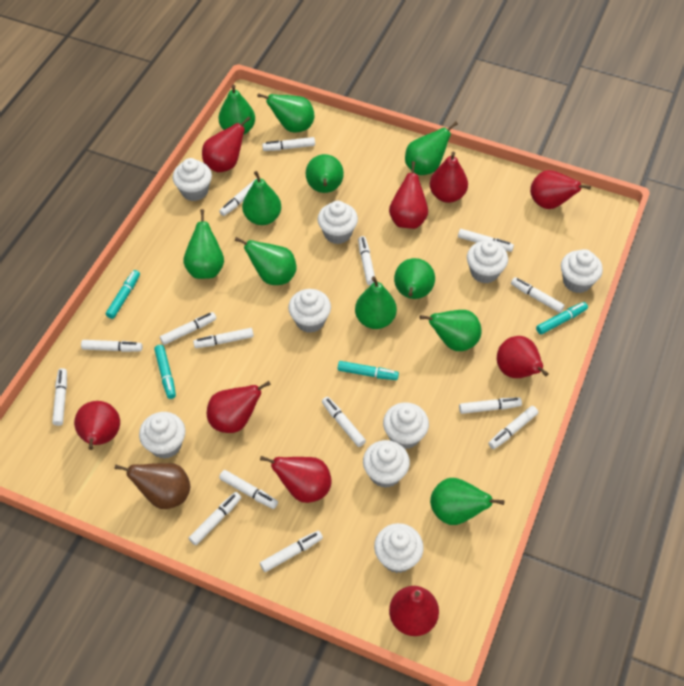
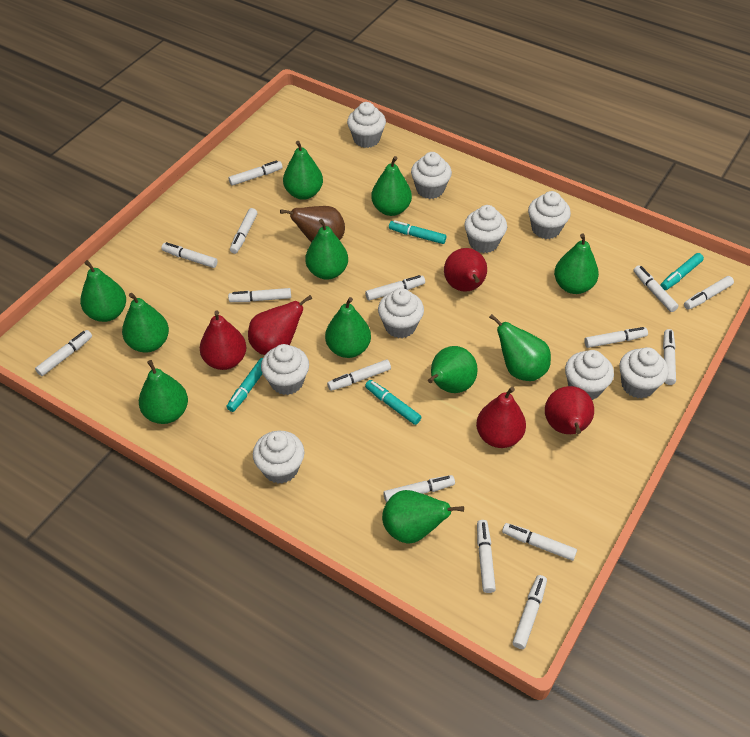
red pear: [74,401,120,450] [202,116,251,172] [207,381,271,433] [260,456,332,503] [389,161,428,229] [389,586,439,636] [430,152,468,203] [497,336,548,378] [530,170,591,209] = 9 -> [200,311,247,370] [248,295,312,355] [444,248,487,292] [476,387,526,448] [545,386,594,434] = 5

